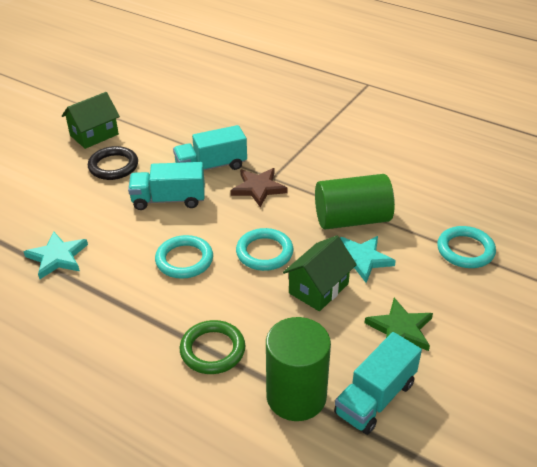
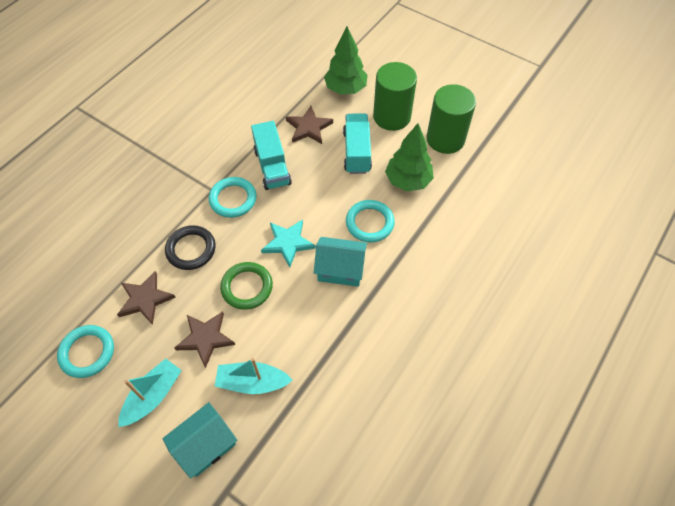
brown star: [231,168,288,207] = 1 -> [117,271,176,325] [175,311,235,368] [286,106,333,144] = 3
green house: [62,92,120,149] [283,235,357,311] = 2 -> none = 0
green star: [364,298,433,351] = 1 -> none = 0
green tree: none = 0 -> [324,26,367,94] [385,123,434,191] = 2
turquoise boat: none = 0 -> [118,358,182,427] [215,358,293,394] = 2
turquoise house: none = 0 -> [163,402,237,479] [314,237,367,287] = 2
turquoise star: [24,231,88,279] [340,236,396,283] = 2 -> [261,219,316,267] = 1
turquoise truck: [128,162,205,210] [173,125,247,170] [334,332,422,435] = 3 -> [251,121,292,190] [343,113,372,174] = 2

